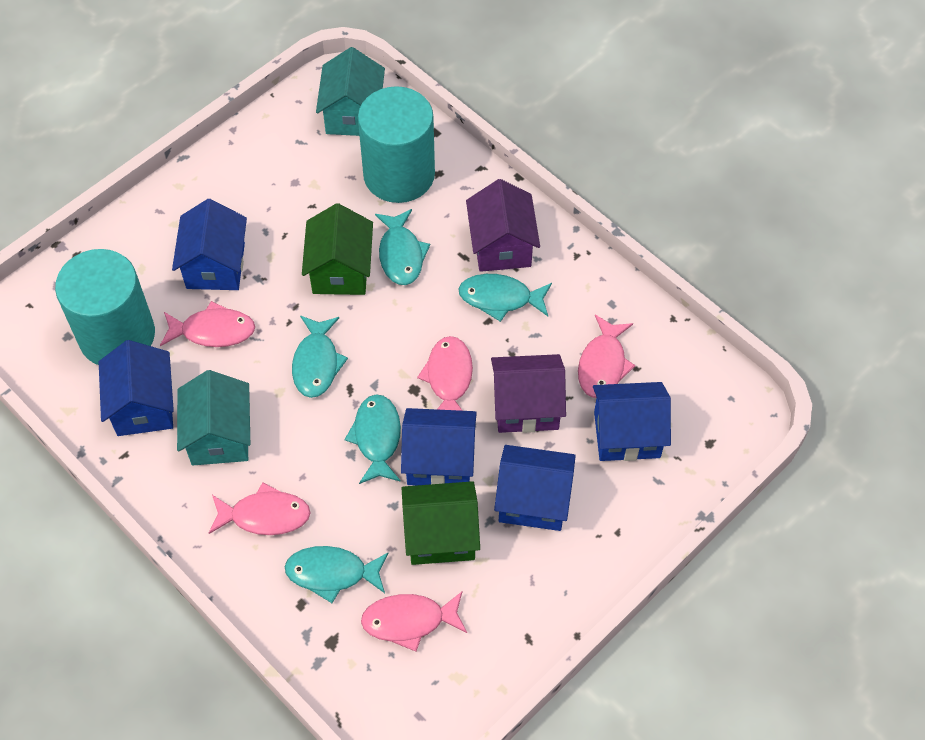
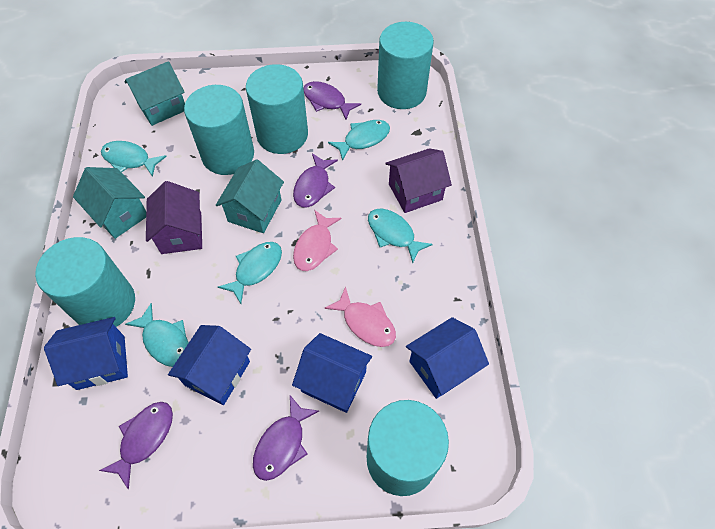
blue house: [99,340,174,436] [172,199,247,290] [401,408,477,486] [494,445,576,531] [593,382,671,461] = 5 -> [44,317,128,390] [168,325,251,405] [292,333,372,413] [406,317,489,399] = 4
green house: [302,203,373,295] [402,481,480,565] = 2 -> none = 0
pink fish: [160,301,255,347] [209,482,310,535] [361,592,467,652] [417,336,473,411] [578,315,635,398] = 5 -> [293,210,342,271] [325,286,396,347] = 2
purple fish: none = 0 -> [99,402,173,489] [253,395,319,481] [293,153,338,208] [303,81,361,120] = 4
turquoise cylinder: [55,249,155,365] [358,86,435,203] = 2 -> [35,237,135,327] [184,85,254,175] [246,64,308,154] [367,400,449,496] [377,22,434,109] = 5
turquoise house: [177,370,250,465] [316,47,385,136] = 2 -> [73,167,146,239] [124,61,185,126] [216,159,284,233] = 3

